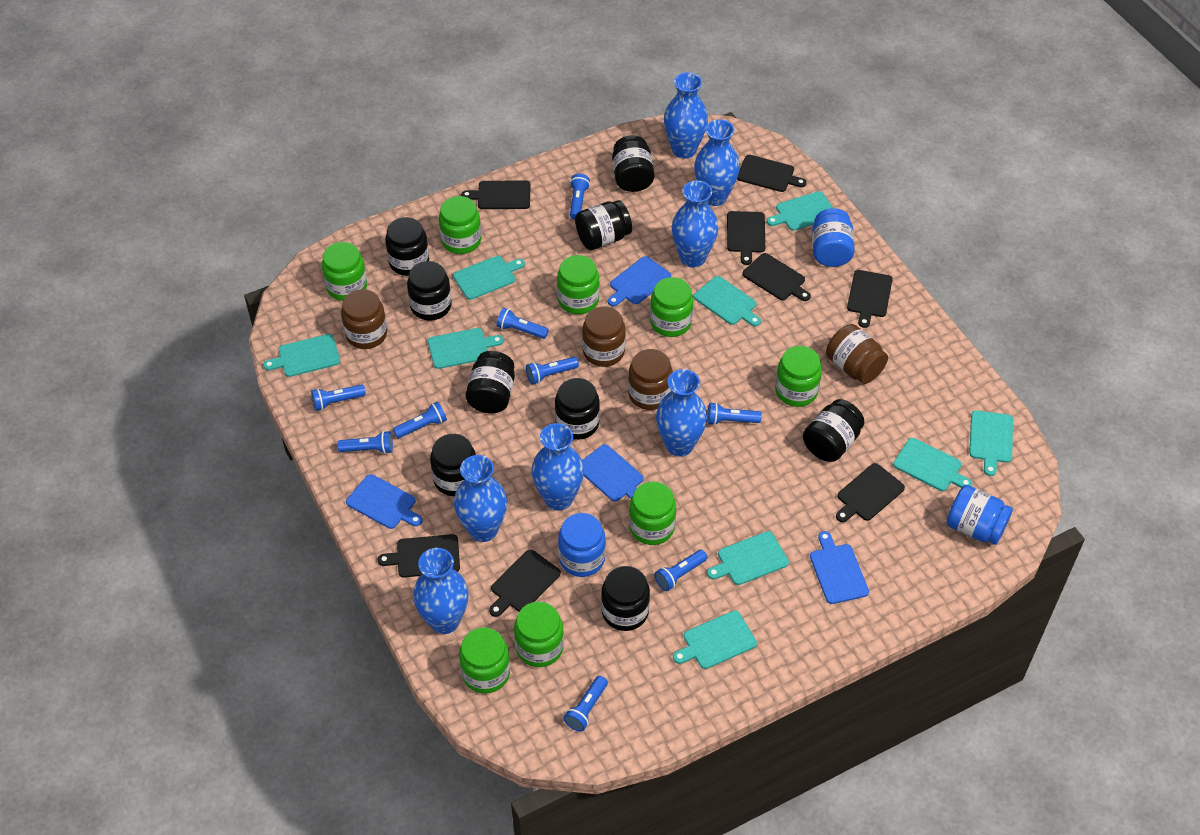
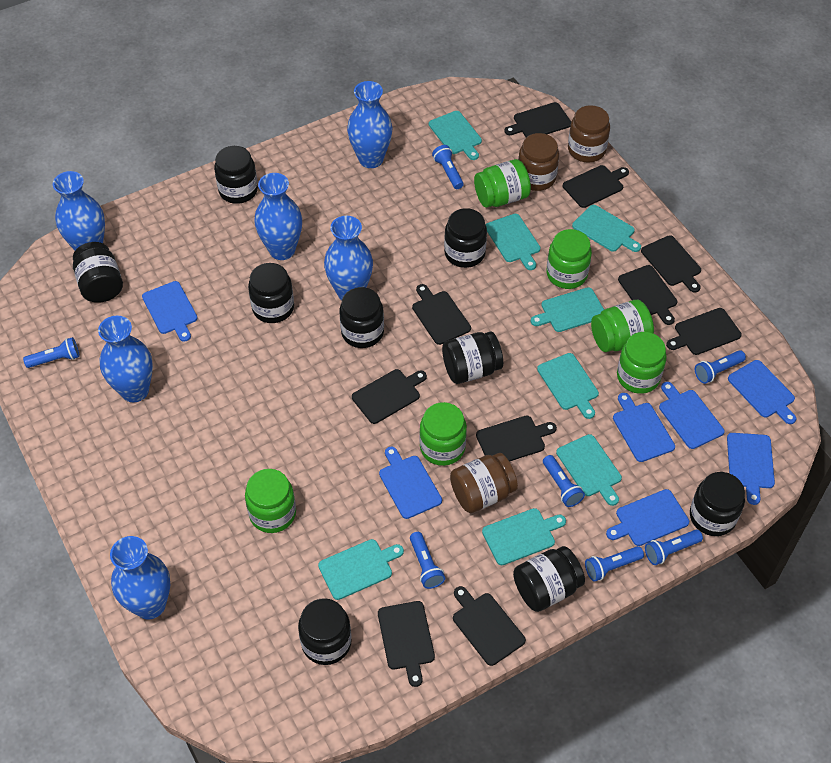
black cutting board: [378,534,460,578] [461,181,530,209] [489,549,561,617] [727,211,765,265] [737,155,807,192] [742,253,811,301] [836,463,905,522] [847,270,893,328] = 8 -> [352,369,427,424] [378,601,435,687] [412,284,471,345] [453,586,526,666] [476,416,557,462] [504,102,571,137] [563,165,629,208] [618,265,677,325] [641,235,701,293] [666,308,742,355] = 10
blue cutting board: [346,474,422,529] [582,444,643,502] [608,256,671,306] [810,531,869,604] = 4 -> [142,281,197,342] [379,447,442,519] [606,489,689,546] [613,393,675,462] [659,382,725,449] [727,433,775,505] [728,360,796,424] = 7
blue flashlight: [311,384,366,411] [337,431,393,454] [393,402,447,438] [497,308,549,339] [526,357,579,384] [563,676,608,732] [570,174,590,220] [654,550,707,591] [707,402,761,425] = 9 -> [23,337,80,368] [410,532,445,589] [432,145,464,189] [543,455,585,507] [585,546,644,582] [645,530,703,565] [695,350,746,384] = 7
blue jar: [558,513,606,577] [812,208,855,267] [946,485,1013,545] = 3 -> none = 0
blue vase: [413,548,469,634] [454,455,507,542] [532,423,584,511] [656,369,707,457] [664,72,708,159] [672,181,718,268] [694,119,740,206] = 7 -> [53,171,105,250] [98,316,153,402] [110,536,170,619] [254,173,302,260] [324,216,373,300] [347,81,392,168] = 6
brown jar: [341,289,387,349] [582,307,626,367] [628,349,673,410] [826,324,888,384] = 4 -> [450,453,518,513] [518,133,559,191] [568,105,610,163] = 3
green jar: [322,242,367,301] [439,196,481,254] [459,627,510,694] [514,602,564,667] [557,255,600,314] [629,482,676,545] [650,277,693,337] [775,346,822,407] = 8 -> [245,469,296,533] [419,402,467,466] [474,159,531,208] [546,229,592,289] [591,300,654,352] [617,332,667,394] = 6
turquoise cutting board: [263,334,340,377] [428,328,503,369] [453,256,525,300] [673,611,757,669] [694,276,761,326] [707,531,789,585] [767,191,833,231] [893,438,972,491] [969,410,1013,476] = 9 -> [318,539,404,600] [429,111,482,160] [482,508,566,565] [486,214,541,270] [530,287,604,332] [537,353,599,419] [556,434,622,506] [572,205,641,252] = 8

